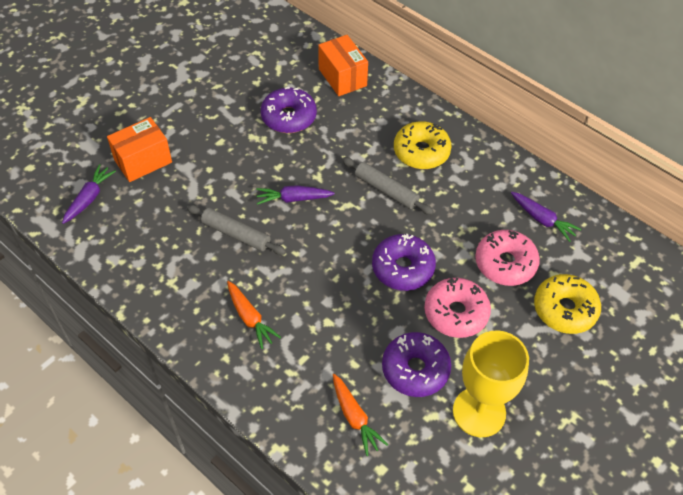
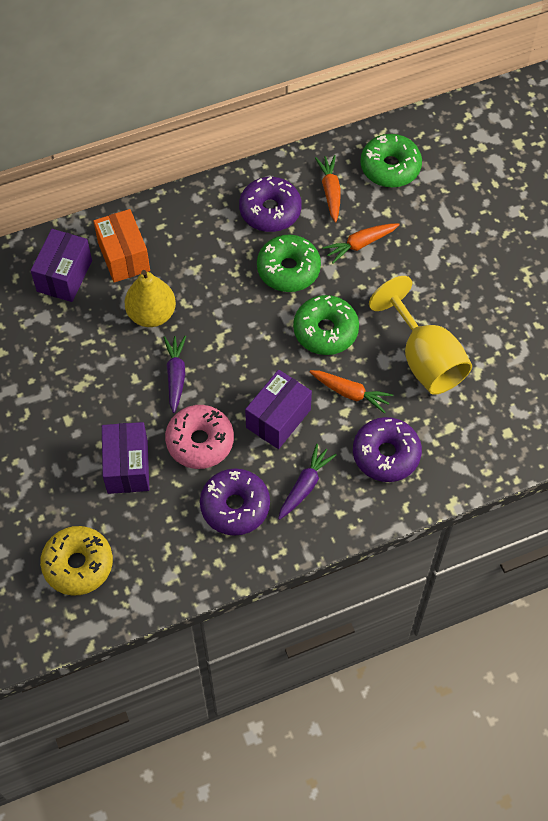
green donut: none = 0 -> [257,234,321,292] [293,295,359,355] [360,134,422,188] = 3
grey rolling pin: [187,205,286,255] [342,157,434,215] = 2 -> none = 0
orange box: [107,117,172,182] [318,35,368,96] = 2 -> [93,209,150,283] = 1
orange carrot: [227,281,281,349] [333,374,388,456] = 2 -> [309,370,393,414] [315,155,341,222] [322,223,400,264] = 3
pink donut: [424,278,491,338] [475,230,540,286] = 2 -> [165,405,234,469] = 1
purple box: none = 0 -> [31,229,92,302] [102,422,149,494] [245,370,312,449] = 3
purple carrot: [62,164,116,224] [256,185,335,205] [511,192,581,242] = 3 -> [163,336,186,413] [278,444,337,520] = 2
yellow donut: [394,121,452,169] [534,274,601,334] = 2 -> [40,526,113,596] = 1
yellow pear: none = 0 -> [125,270,176,327] = 1

